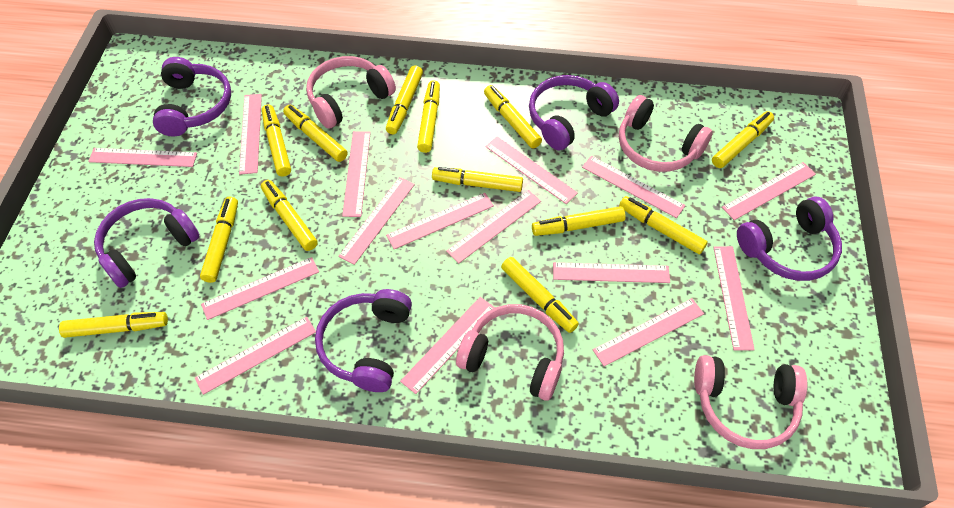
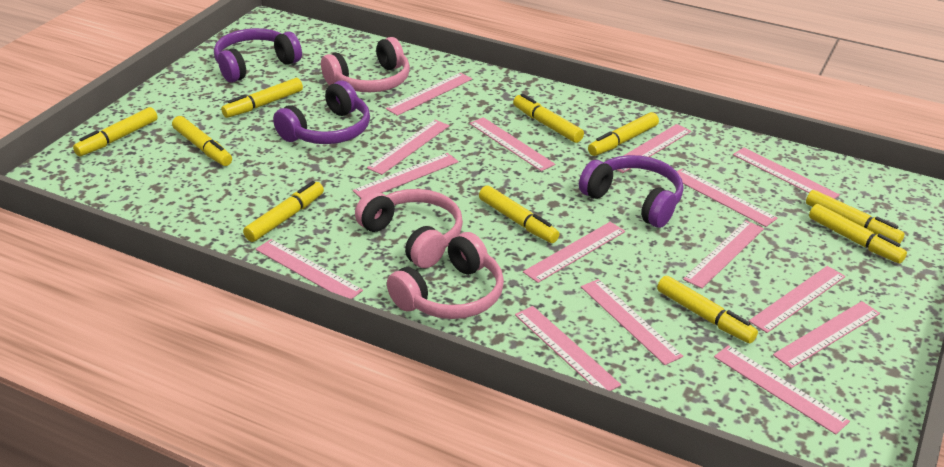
pink headphones: [306,56,396,129] [456,304,564,401] [619,95,713,172] [694,355,808,449] = 4 -> [321,37,410,92] [355,189,463,268] [387,232,504,319] = 3
purple headphones: [94,198,200,288] [153,57,231,136] [315,289,412,392] [529,75,619,151] [737,197,842,281] = 5 -> [214,28,302,82] [273,81,370,144] [579,155,683,228] = 3
yellow marker: [59,312,168,338] [200,197,238,283] [261,180,318,251] [262,104,291,177] [283,105,348,162] [386,66,423,134] [417,80,440,153] [432,167,523,192] [484,85,542,148] [501,257,579,333] [532,206,626,236] [619,196,708,254] [712,111,774,168] = 13 -> [73,107,158,156] [172,116,232,166] [221,78,303,118] [243,181,324,242] [479,185,560,243] [513,94,584,143] [588,112,659,156] [657,275,758,343] [806,190,905,244] [809,204,907,264] = 10

